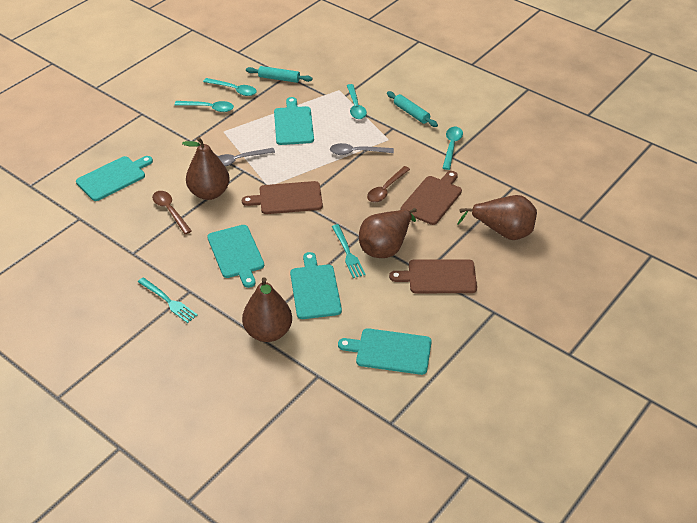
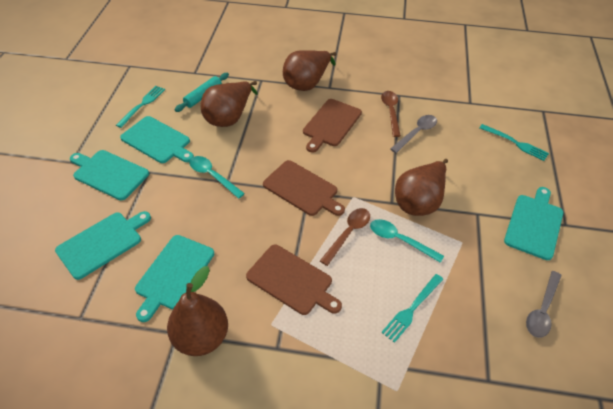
turquoise fork: [138,277,198,323] [332,224,366,278] = 2 -> [116,86,165,128] [381,274,443,343] [480,124,549,161] = 3
turquoise rolling pin: [246,66,313,83] [387,91,438,127] = 2 -> [175,73,229,112] = 1
turquoise spoon: [175,101,234,112] [203,78,257,96] [347,84,367,119] [443,127,463,170] = 4 -> [189,156,245,199] [370,219,444,263] = 2

